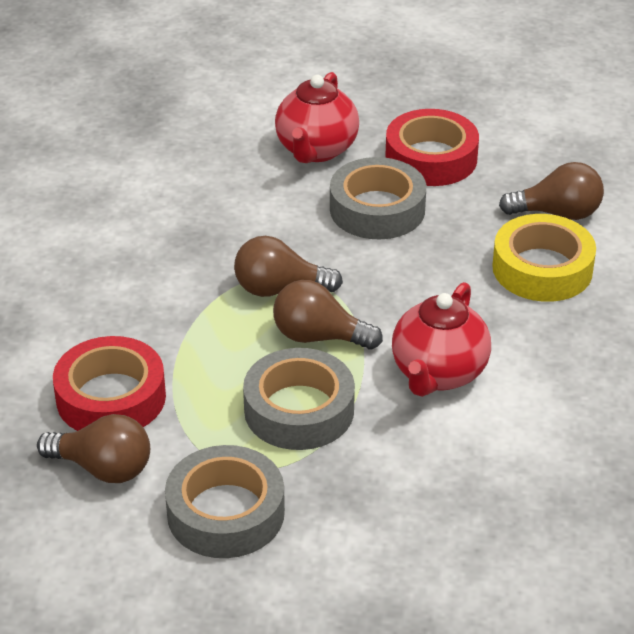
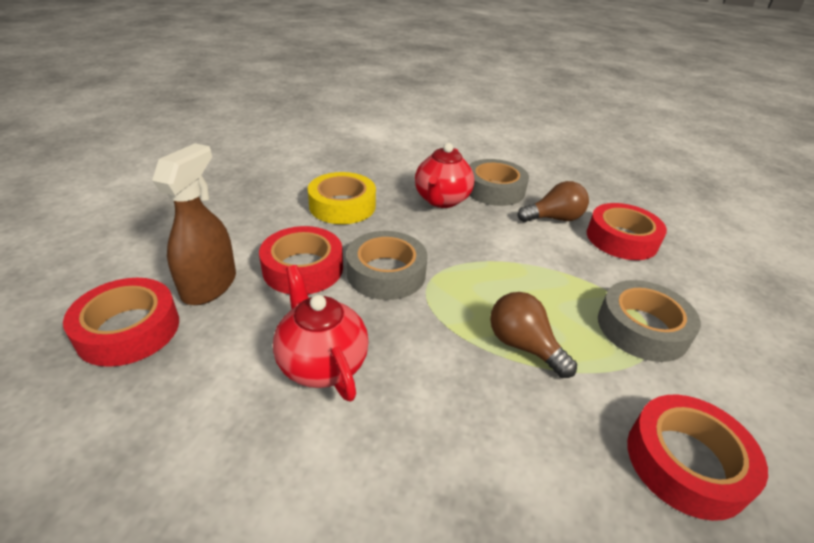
brown light bulb: [37,414,150,483] [234,236,343,297] [273,280,383,350] [499,162,604,220] = 4 -> [490,292,577,378] [518,181,589,222] = 2
brown spray bottle: none = 0 -> [152,143,236,305] = 1
red tape: [53,336,166,431] [385,109,479,186] = 2 -> [63,278,179,367] [259,226,343,294] [587,203,667,260] [627,395,768,521] = 4

